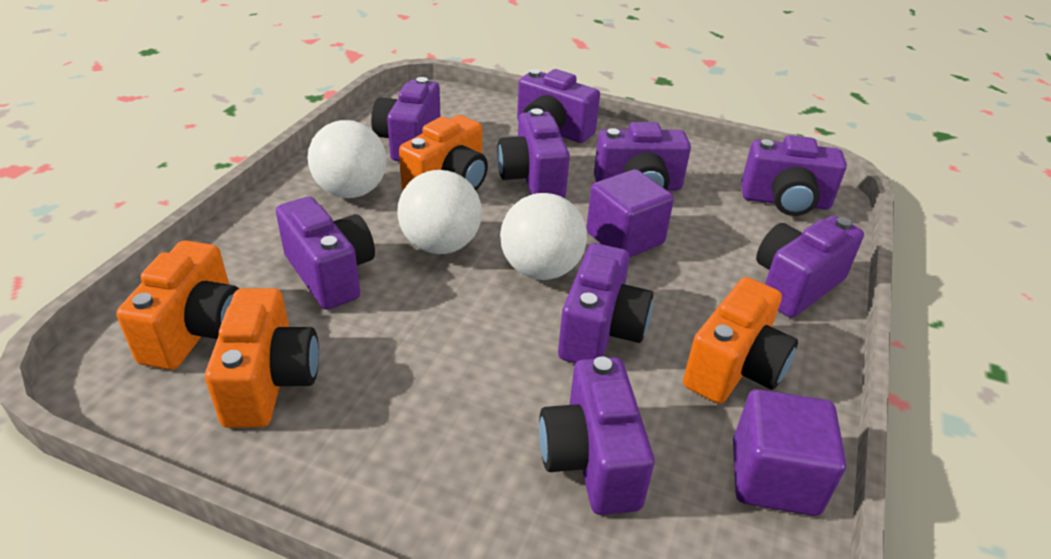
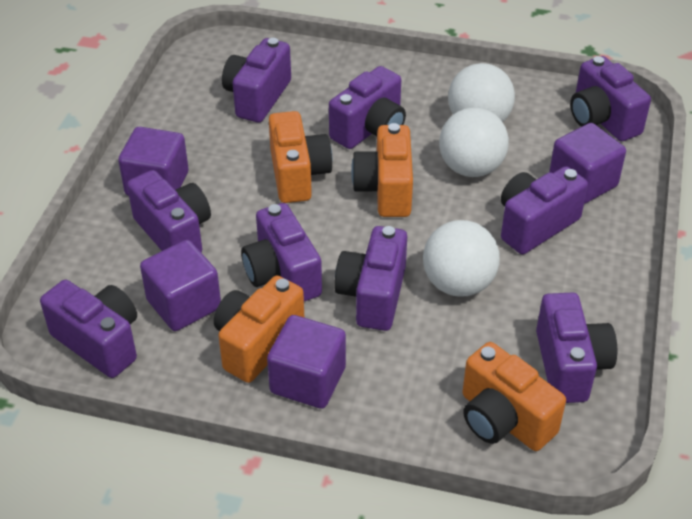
purple cube: [586,169,674,257] [733,389,846,516] = 2 -> [118,127,189,196] [140,240,221,331] [267,315,346,409] [549,123,626,204] = 4

